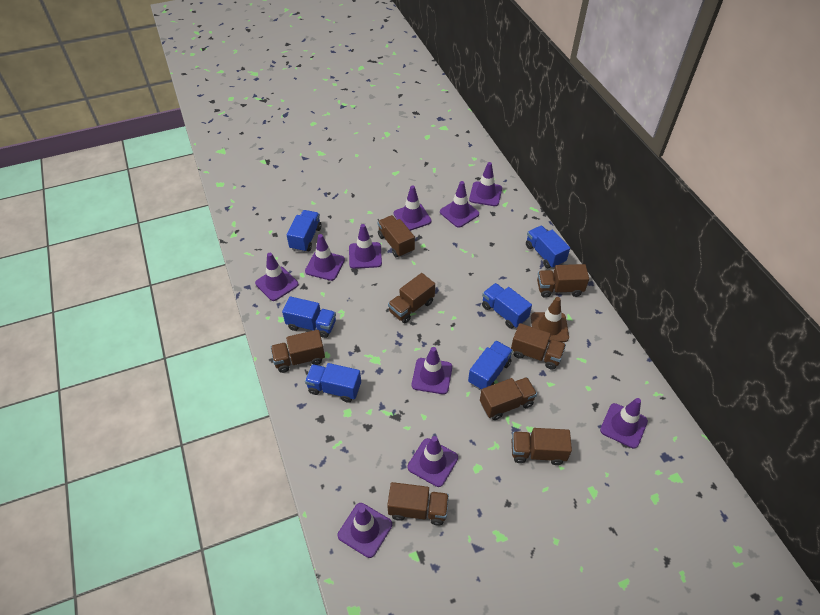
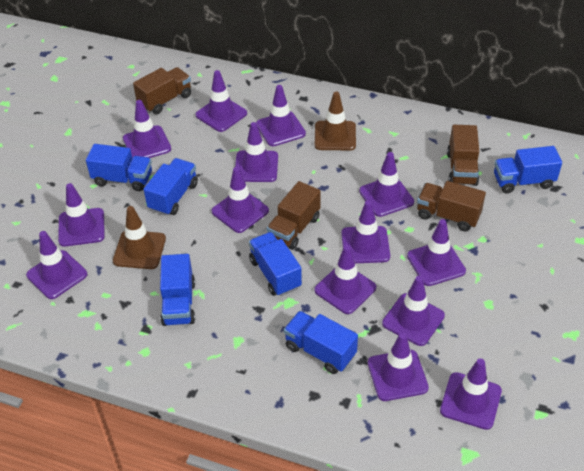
brown traffic cone: [531,297,569,342] = 1 -> [113,206,166,269] [315,92,356,150] = 2
brown truck: [271,330,325,373] [378,215,415,257] [387,482,449,526] [388,273,435,323] [480,377,537,420] [511,323,566,370] [512,428,572,465] [537,264,589,298] = 8 -> [133,67,191,114] [267,181,321,250] [417,181,486,231] [447,125,479,186] = 4
purple traffic cone: [255,253,299,301] [305,234,345,281] [338,503,392,558] [349,224,382,269] [394,185,432,231] [408,436,458,487] [412,347,452,394] [440,181,479,228] [469,162,502,206] [600,398,648,449] = 10 -> [26,231,87,299] [58,183,105,247] [123,100,171,158] [195,70,247,132] [212,167,269,233] [235,122,278,182] [256,85,306,146] [314,245,376,314] [341,201,390,263] [359,152,414,217] [368,333,429,401] [382,276,445,346] [407,219,466,286] [440,358,502,430] = 14

